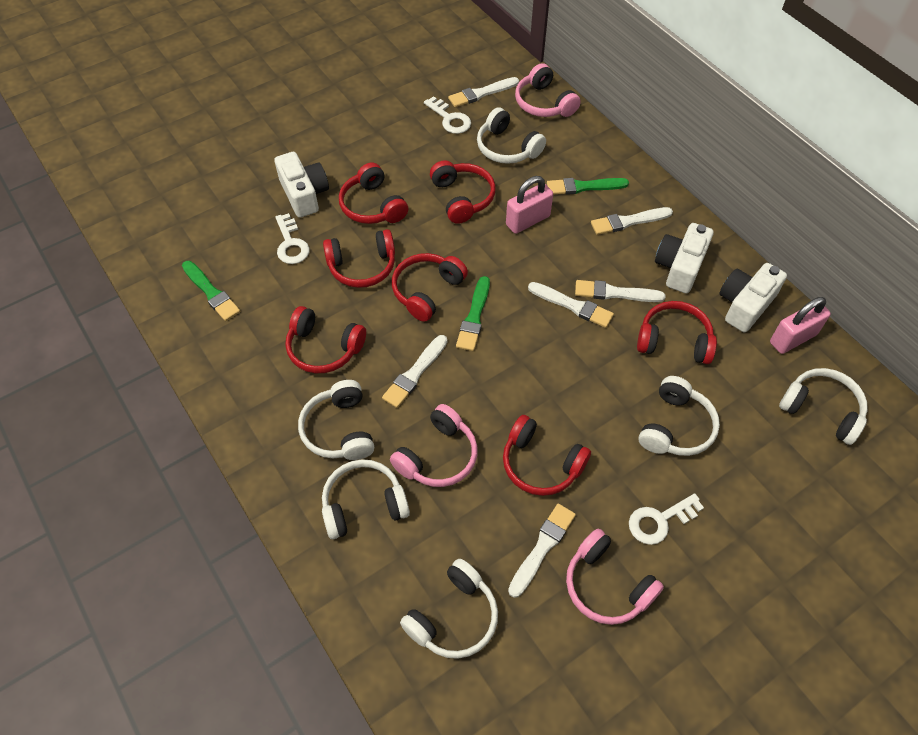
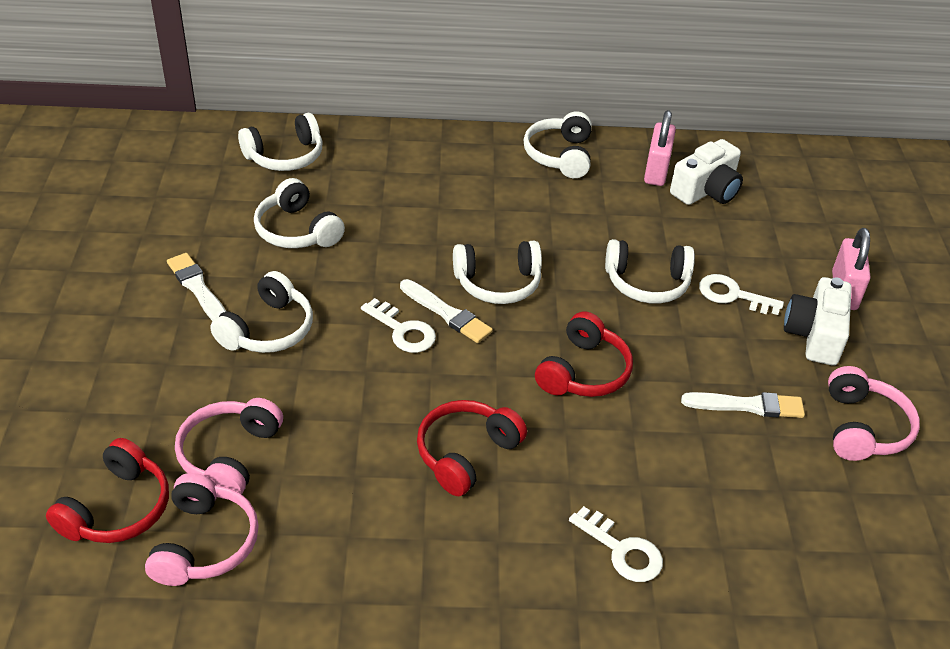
green brush: [182,261,240,321] [456,276,490,351] [547,178,629,195] = 3 -> none = 0
red headphones: [285,306,366,373] [323,229,395,288] [339,162,408,224] [392,253,468,322] [430,160,496,224] [503,415,591,496] [637,301,717,364] = 7 -> [46,438,169,543] [417,400,527,496] [535,311,633,397] = 3
white brush: [382,335,448,408] [448,77,519,107] [508,504,576,598] [528,282,614,328] [575,280,666,302] [591,207,673,235] = 6 -> [167,253,227,321] [400,279,493,343] [681,392,805,418] = 3
white camera: [274,152,329,218] [655,223,713,293] [719,263,787,332] = 3 -> [670,139,743,205] [784,277,852,366] = 2

